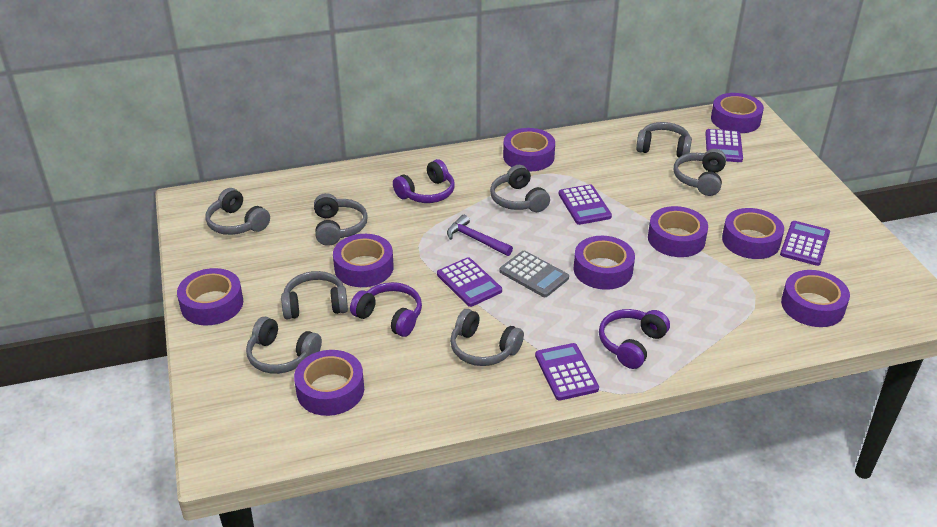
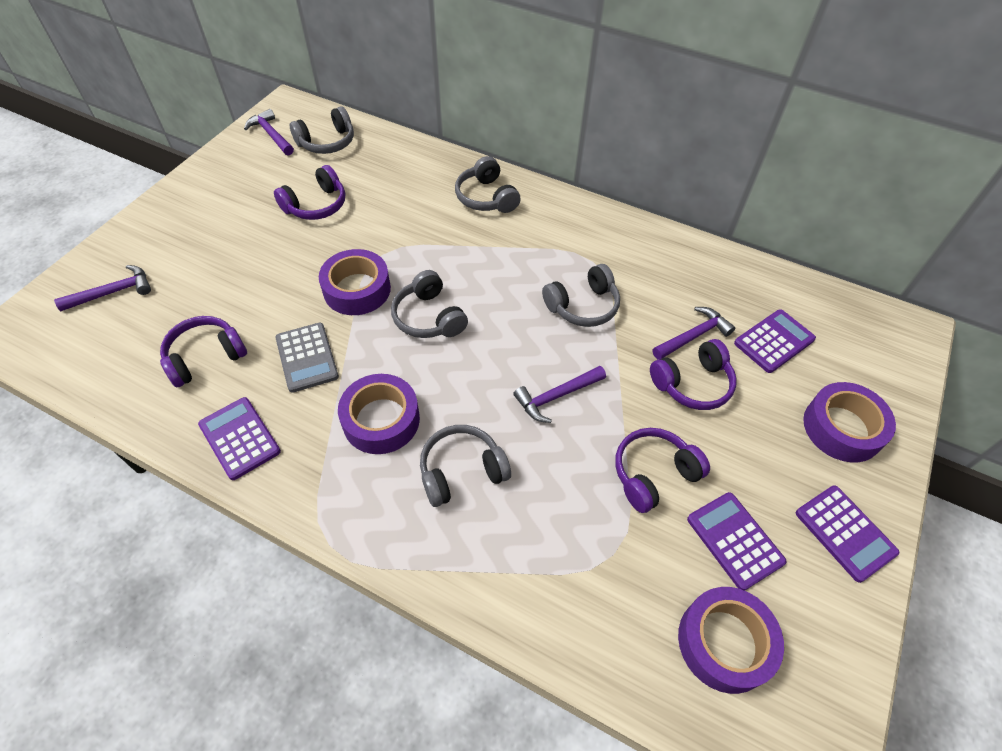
grey headphones: [205,188,270,235] [246,317,322,374] [281,271,348,319] [314,193,368,246] [450,309,524,366] [490,165,550,212] [636,122,692,158] [674,149,726,196] = 8 -> [290,106,354,154] [391,270,468,338] [420,425,511,507] [455,156,521,213] [542,264,620,327] = 5
purple calculator: [437,257,502,307] [535,343,599,401] [559,184,612,225] [705,129,743,162] [780,221,830,266] = 5 -> [198,397,281,480] [687,492,787,591] [734,309,816,373] [796,485,899,583] = 4
purple hammer: [447,215,513,256] = 1 -> [54,265,151,311] [244,109,294,156] [513,366,606,423] [653,307,735,360] = 4
purple headphones: [350,282,422,337] [393,159,455,203] [599,309,670,369] = 3 -> [160,316,247,387] [274,165,345,220] [615,428,710,513] [650,339,737,410] = 4
purple tape: [177,268,243,325] [294,350,364,416] [333,234,394,287] [503,128,555,171] [574,236,635,290] [648,206,708,257] [711,93,764,133] [722,208,784,259] [781,270,850,327] = 9 -> [319,249,391,315] [338,374,420,454] [678,587,784,694] [803,382,896,462] = 4

